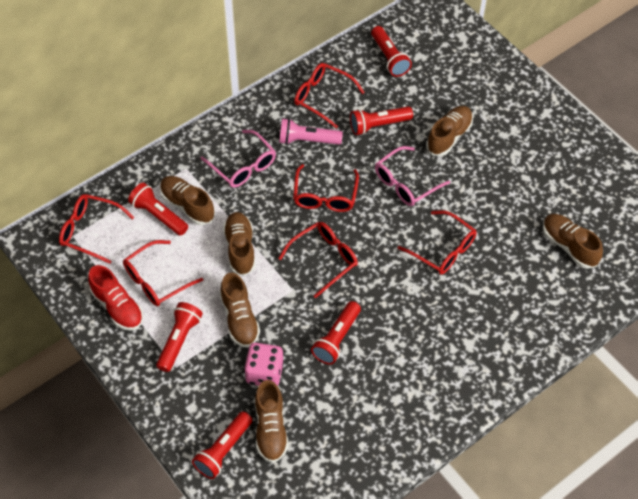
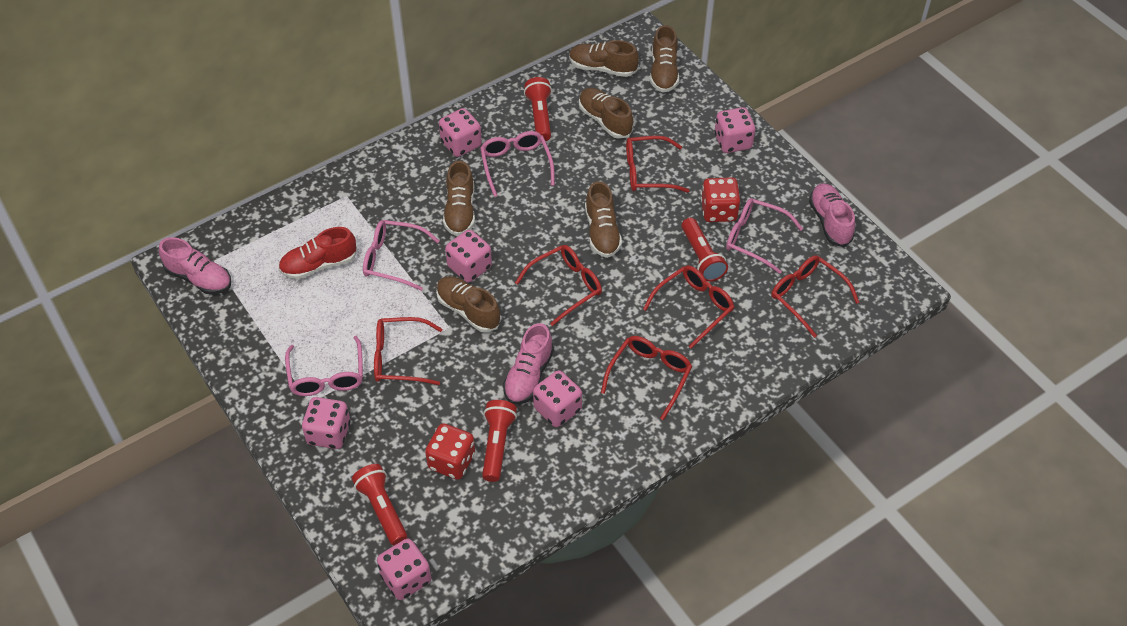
pink dice: [244,343,284,386] = 1 -> [302,397,350,449] [377,539,431,600] [439,108,482,157] [445,230,492,282] [533,370,582,427] [714,107,755,153] = 6
pink flashlight: [279,118,343,145] = 1 -> none = 0
pink glasses: [201,130,276,188] [375,146,450,206] = 2 -> [285,336,363,396] [363,220,440,291] [480,131,555,197] [726,198,803,274] = 4
pink shoe: none = 0 -> [159,237,231,294] [503,323,554,405] [809,184,855,247] = 3
red dice: none = 0 -> [425,423,475,480] [701,177,740,222] = 2
red flashlight: [128,183,188,236] [156,302,203,372] [192,411,252,479] [311,301,361,365] [350,106,413,135] [371,26,412,77] = 6 -> [352,464,407,546] [482,400,517,482] [524,77,552,141] [682,218,728,282] = 4

